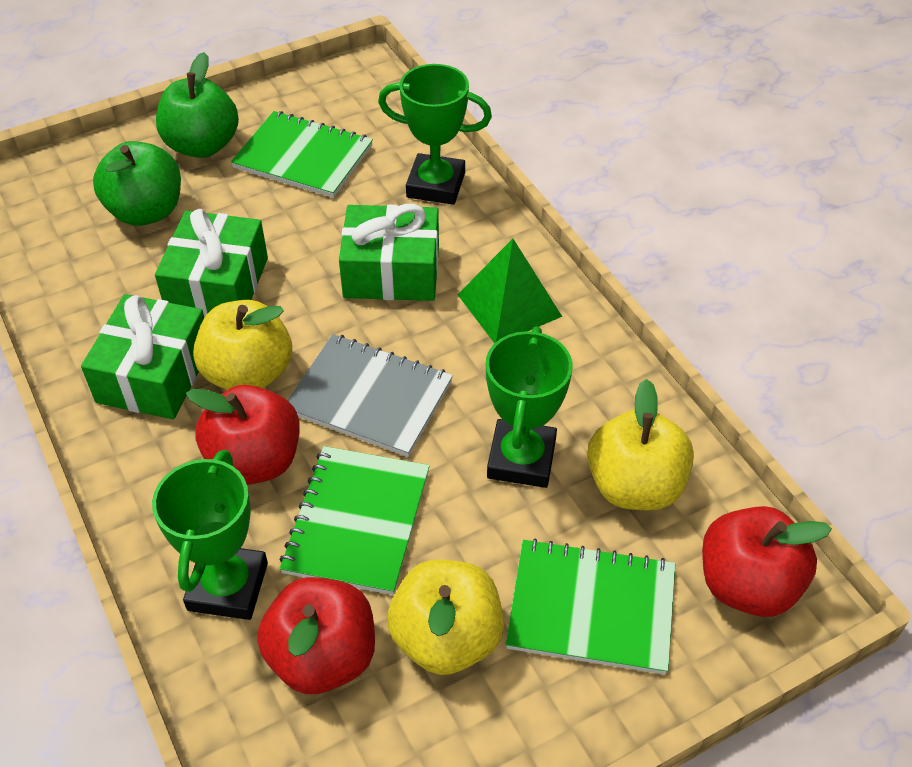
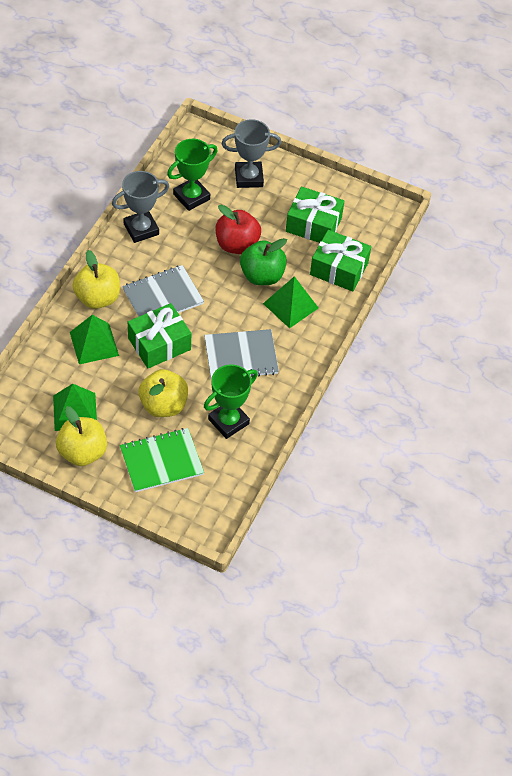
green apple: [93,141,181,226] [156,52,239,158] = 2 -> [240,238,287,285] = 1
green notebook: [231,111,373,198] [280,446,429,595] [506,538,675,674] = 3 -> [120,428,204,492] = 1
green pyramid: [457,239,562,343] = 1 -> [53,384,97,431] [70,315,119,364] [263,276,318,329] = 3
green trophy: [152,450,268,620] [378,64,492,205] [486,326,572,488] = 3 -> [167,139,218,211] [204,364,258,439] = 2
grey notebook: [287,334,453,457] = 1 -> [122,265,204,317] [204,329,279,380] = 2
grey trophy: none = 0 -> [112,171,169,243] [221,119,281,188] = 2
red apple: [186,385,300,485] [257,577,375,694] [702,506,832,617] = 3 -> [216,204,261,254] = 1

